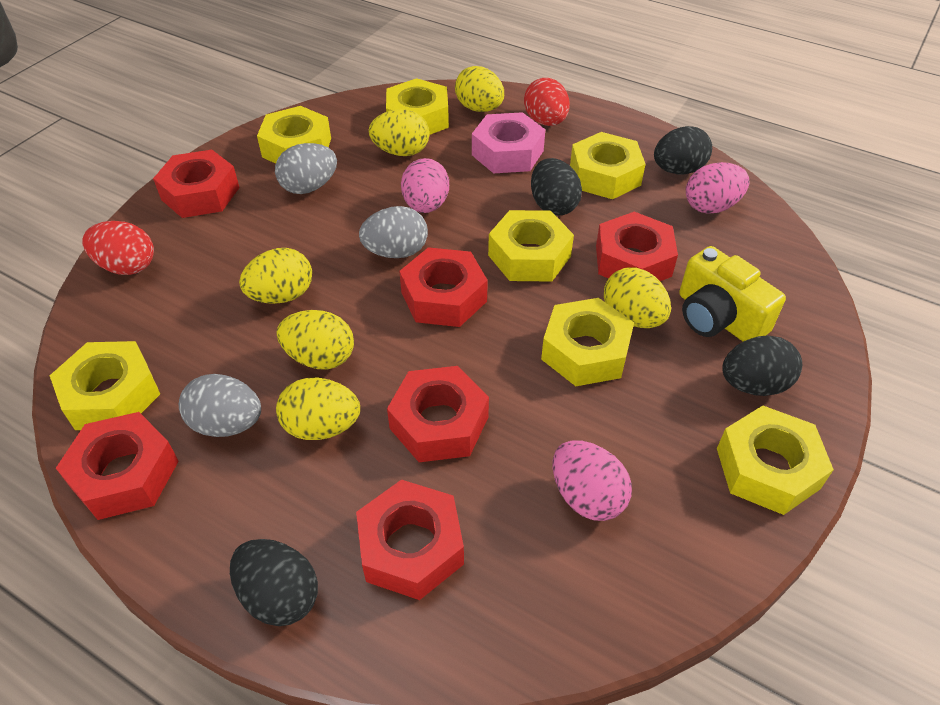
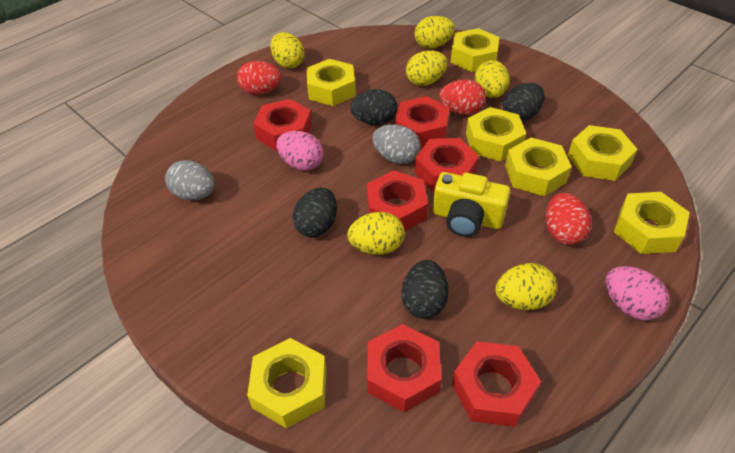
grey egg: [179,374,261,437] [275,143,337,194] [359,206,428,258] = 3 -> [165,160,214,200] [372,124,421,164] = 2
pink egg: [401,158,449,213] [553,440,632,521] [686,162,749,214] = 3 -> [276,131,324,171] [605,266,669,321] = 2
pink nut: [472,112,545,173] = 1 -> none = 0
red egg: [82,221,154,275] [524,78,570,126] = 2 -> [237,61,281,95] [439,80,486,115] [546,193,591,245] = 3

